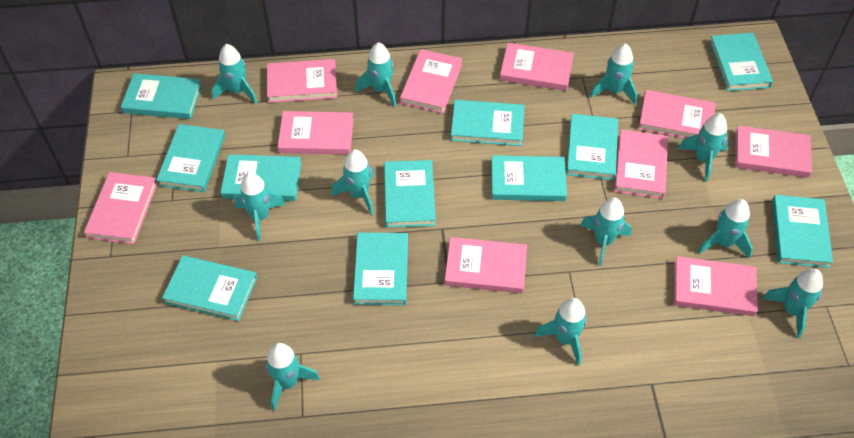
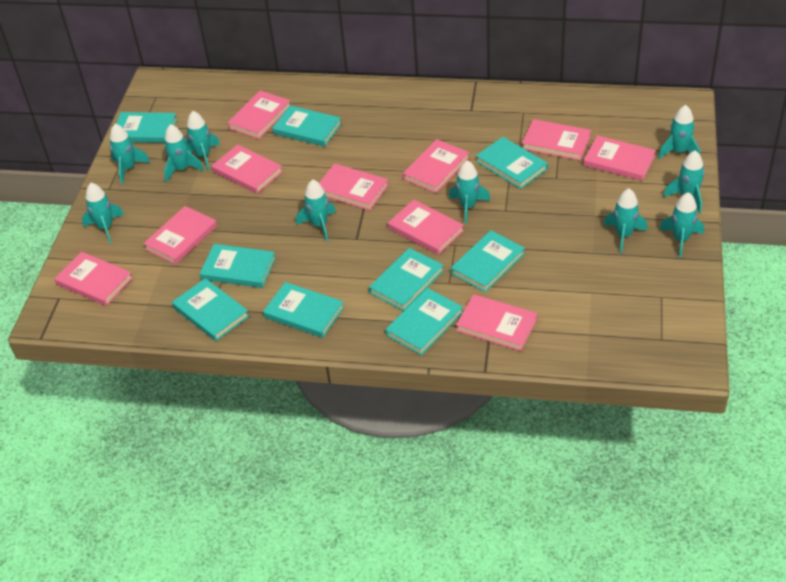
turquoise book: [121,73,202,119] [156,124,225,192] [162,255,257,321] [220,154,301,201] [353,232,408,305] [384,160,436,228] [451,100,524,146] [491,155,567,201] [566,114,618,180] [709,33,773,91] [772,195,833,268] = 11 -> [116,112,177,143] [172,278,249,341] [200,244,276,288] [263,282,344,338] [272,106,342,147] [369,248,444,311] [385,288,463,355] [451,230,525,292] [476,137,548,189] = 9
turquoise rocket: [211,44,257,104] [235,172,286,241] [266,343,320,411] [331,150,374,215] [355,42,396,107] [534,298,587,366] [580,197,632,266] [590,43,637,105] [678,113,728,181] [698,199,753,259] [762,268,823,338] = 11 -> [82,183,124,243] [110,124,150,184] [164,124,204,182] [186,111,220,170] [296,179,336,241] [449,160,491,224] [604,188,647,253] [658,105,700,159] [659,192,704,257] [663,150,705,213] = 10

